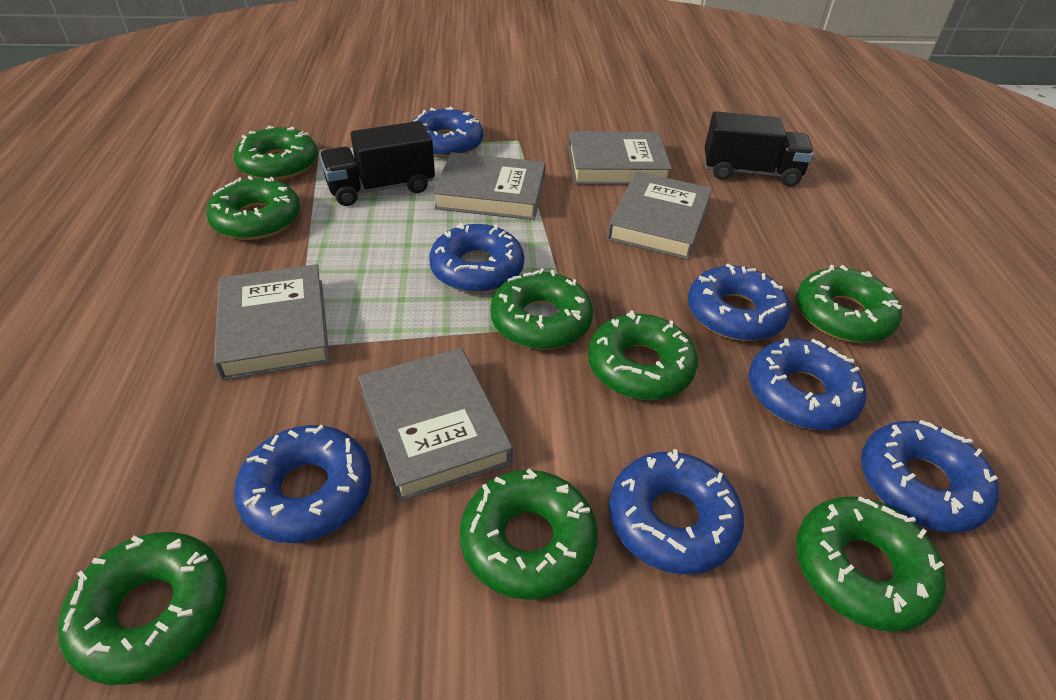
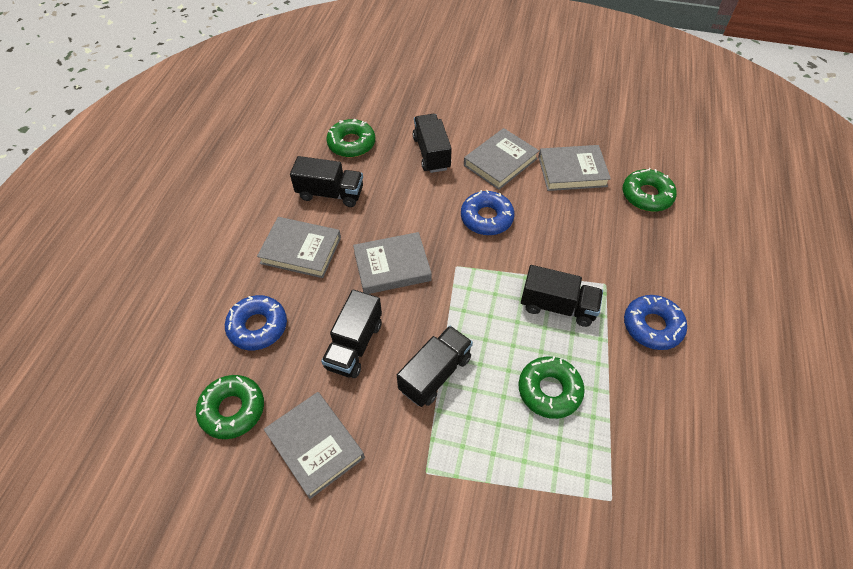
black truck: [319,121,435,206] [704,111,814,187] = 2 -> [290,156,363,207] [321,290,382,378] [397,326,473,407] [413,114,452,173] [521,265,603,327] = 5
blue donut: [234,425,371,543] [412,106,483,158] [429,223,524,293] [609,449,744,574] [688,264,791,341] [749,338,866,430] [861,420,999,533] = 7 -> [225,295,287,350] [461,190,515,235] [624,295,687,350] = 3
green donut: [58,532,227,685] [206,176,300,240] [234,126,318,180] [460,468,598,600] [490,268,593,349] [588,311,698,400] [796,265,902,343] [796,496,946,632] = 8 -> [196,375,264,439] [326,119,375,157] [518,356,585,419] [623,168,677,212] = 4

